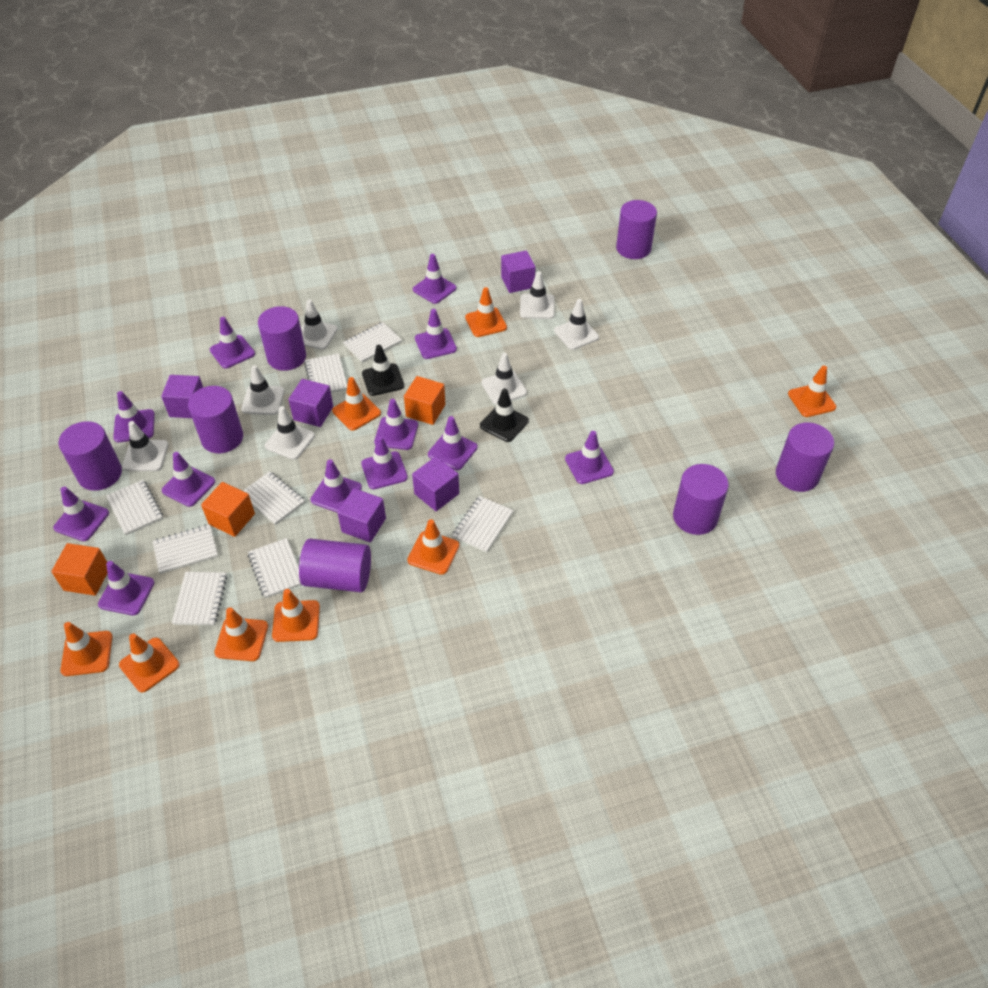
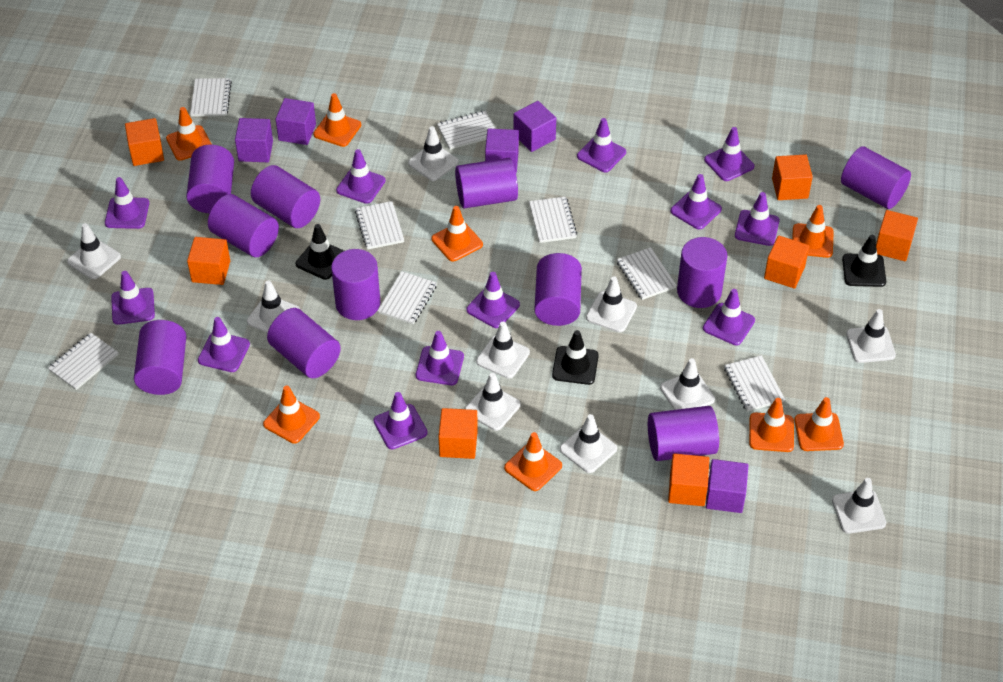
black traffic cone: [362,345,404,396] [480,388,529,442] = 2 -> [296,224,344,280] [552,330,599,385] [842,235,886,287] = 3
orange cube: [51,543,107,596] [201,482,255,537] [404,376,445,425] = 3 -> [125,118,164,166] [187,237,230,285] [438,408,478,459] [668,453,709,506] [764,235,809,289] [772,154,813,200] [876,210,918,261] = 7
purple cylinder: [59,421,122,491] [188,386,243,453] [258,306,306,371] [299,539,371,592] [616,200,657,259] [673,464,729,535] [776,423,834,492] = 7 -> [134,320,186,395] [186,145,234,213] [208,194,279,257] [251,165,320,228] [267,308,341,378] [331,249,380,320] [455,158,518,208] [534,253,582,326] [648,406,719,461] [677,237,727,308] [841,146,911,209] = 11
white traffic cone: [122,421,169,471] [241,365,284,415] [265,406,315,460] [301,300,338,350] [482,353,527,405] [520,271,555,319] [554,299,599,350] = 7 -> [67,223,121,279] [247,280,300,333] [408,126,459,181] [465,373,521,431] [476,322,530,379] [560,414,617,473] [586,276,637,332] [660,358,715,410] [832,478,886,534] [846,309,896,363] = 10

